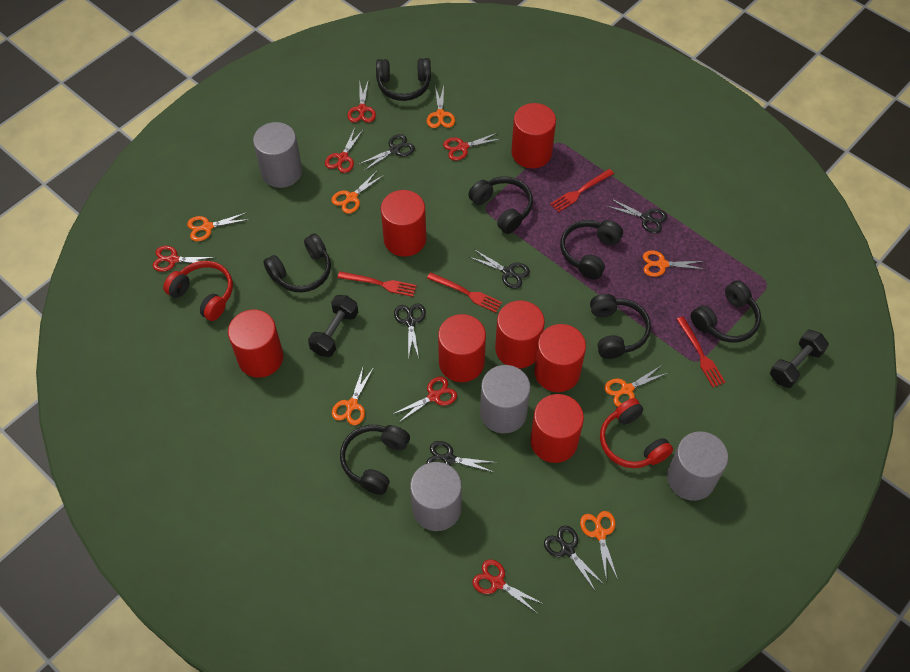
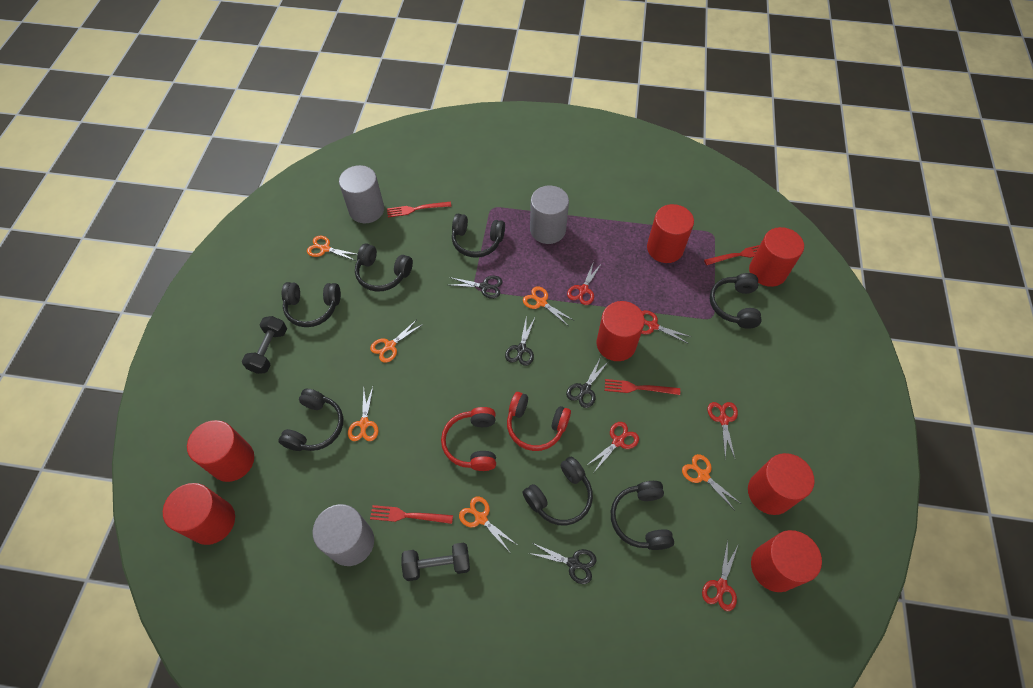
black scissors: [359,134,415,171] [394,304,426,360] [426,441,496,472] [469,249,530,289] [544,526,604,592] [607,198,668,233] = 6 -> [449,276,503,299] [505,318,535,366] [528,542,597,584] [566,357,609,408] = 4
grey cylinder: [253,122,302,188] [410,462,462,531] [480,365,530,434] [667,431,728,501] = 4 -> [312,504,374,566] [339,165,384,223] [530,185,569,244] = 3
orange scissors: [187,212,250,241] [332,171,384,214] [332,365,374,425] [427,86,455,128] [580,511,618,579] [604,365,667,407] [643,250,705,277] = 7 -> [307,236,358,261] [348,387,379,441] [370,320,423,363] [459,496,516,551] [523,286,573,325] [682,454,740,509] = 6
red scissors: [153,246,215,272] [325,128,363,173] [347,79,376,123] [393,376,457,423] [443,133,500,161] [472,559,544,613] = 6 -> [567,261,602,305] [586,422,639,472] [641,310,691,344] [702,540,738,611] [707,402,738,458] = 5

